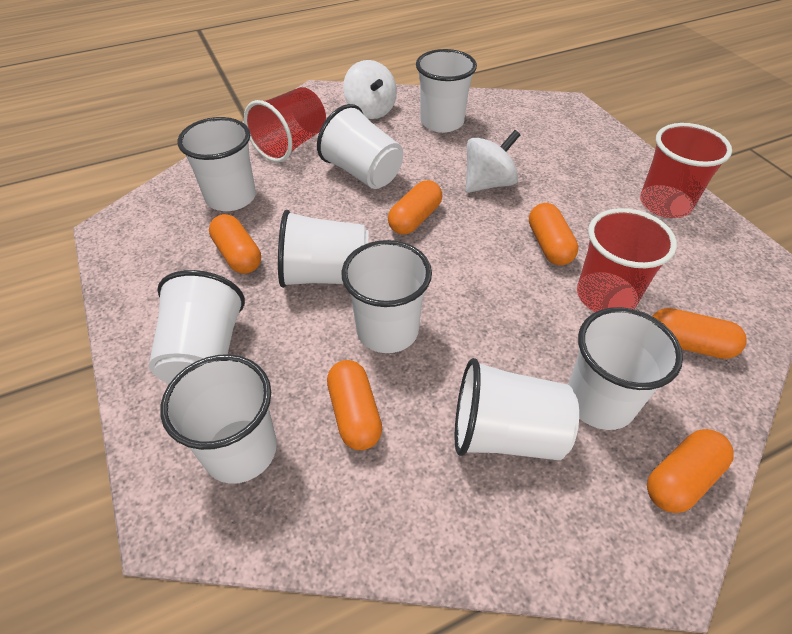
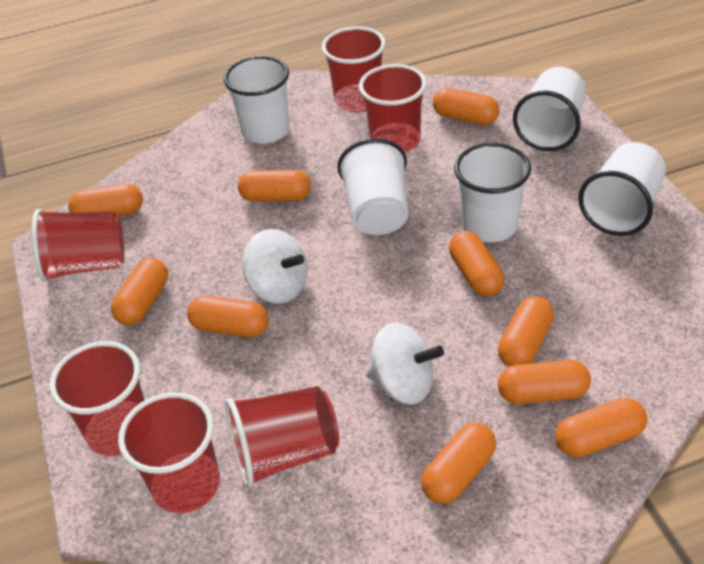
orange capsule: [209,214,261,274] [327,360,382,450] [388,180,442,235] [529,203,579,265] [647,429,734,513] [653,308,747,359] = 6 -> [68,184,143,216] [111,258,168,325] [187,296,269,337] [238,170,311,202] [421,422,496,504] [433,88,500,125] [449,231,504,296] [498,296,554,367] [498,360,591,404] [555,398,647,458] = 10
red cup: [244,87,326,162] [577,208,677,312] [640,123,732,218] = 3 -> [32,209,124,282] [50,341,145,456] [118,392,220,513] [225,386,339,488] [322,26,386,112] [359,64,427,152] = 6
white cup: [149,270,245,384] [160,354,277,484] [178,117,256,211] [278,210,369,288] [317,104,403,189] [341,240,432,353] [416,49,477,133] [455,358,579,460] [568,307,683,430] = 9 -> [224,56,290,144] [337,138,408,235] [454,143,531,242] [513,67,586,151] [578,142,666,236] = 5

